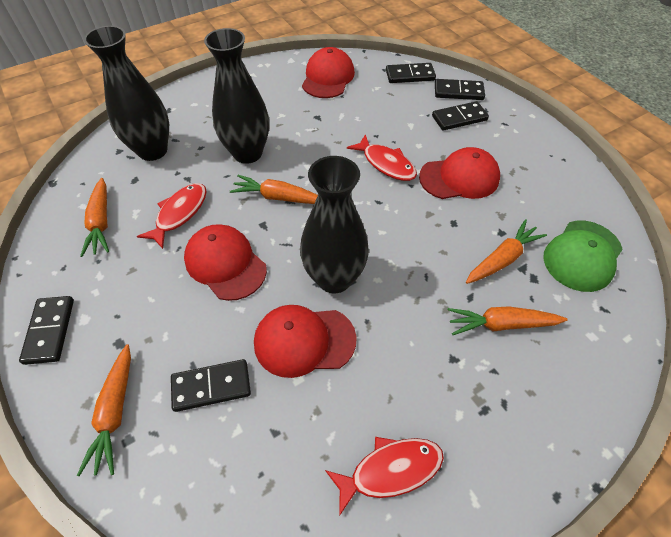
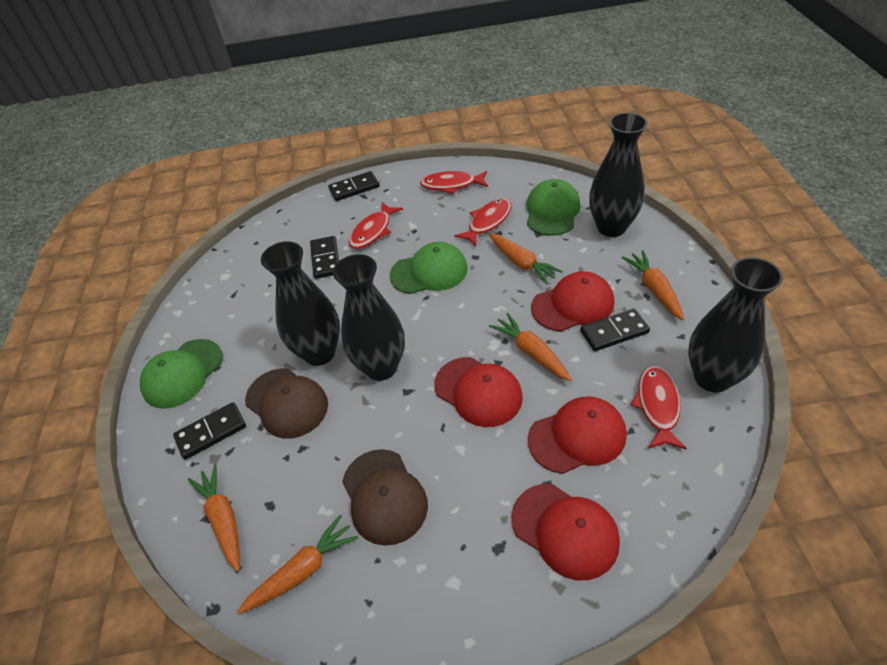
black domino: [19,296,74,365] [171,359,251,412] [386,63,436,83] [432,101,489,131] [435,79,485,100] = 5 -> [173,402,246,460] [310,236,339,279] [328,171,380,201] [580,309,650,351] = 4
black vase: [84,26,169,161] [204,28,269,164] [300,156,369,294] = 3 -> [261,241,340,366] [333,254,405,381] [589,112,648,237] [688,257,783,392] = 4
brown cap: none = 0 -> [245,368,328,439] [342,449,428,546] = 2
green cap: [543,221,623,292] = 1 -> [140,339,223,409] [390,242,468,294] [526,179,580,236] = 3
red fish: [137,183,207,249] [325,437,444,516] [347,134,417,181] = 3 -> [349,202,403,249] [420,171,488,194] [454,199,512,246] [631,366,687,449] = 4

